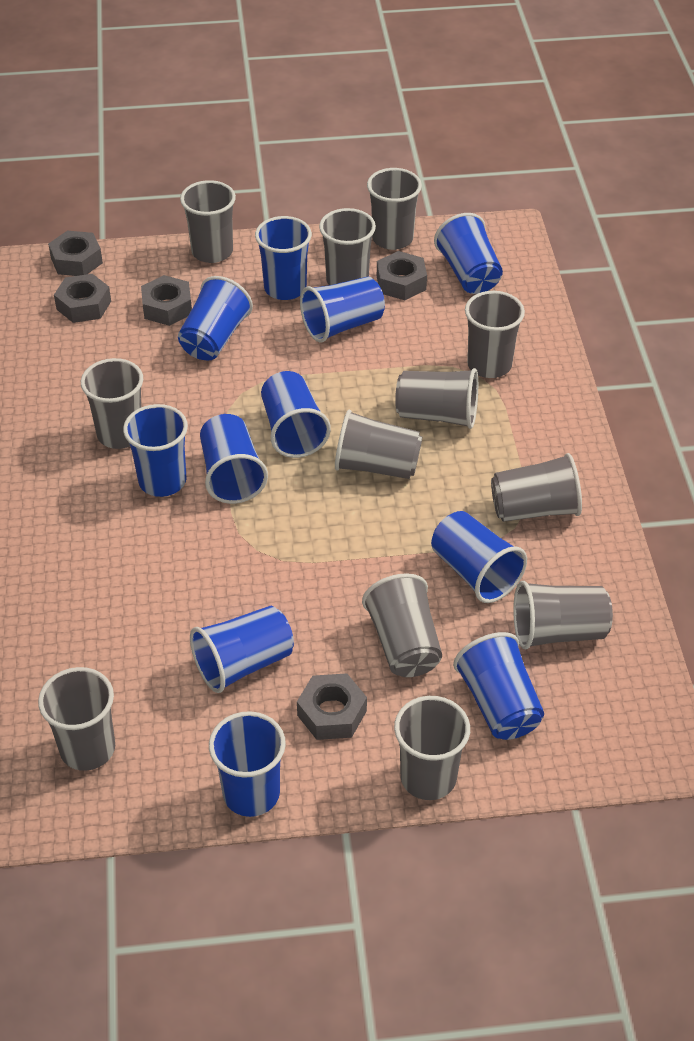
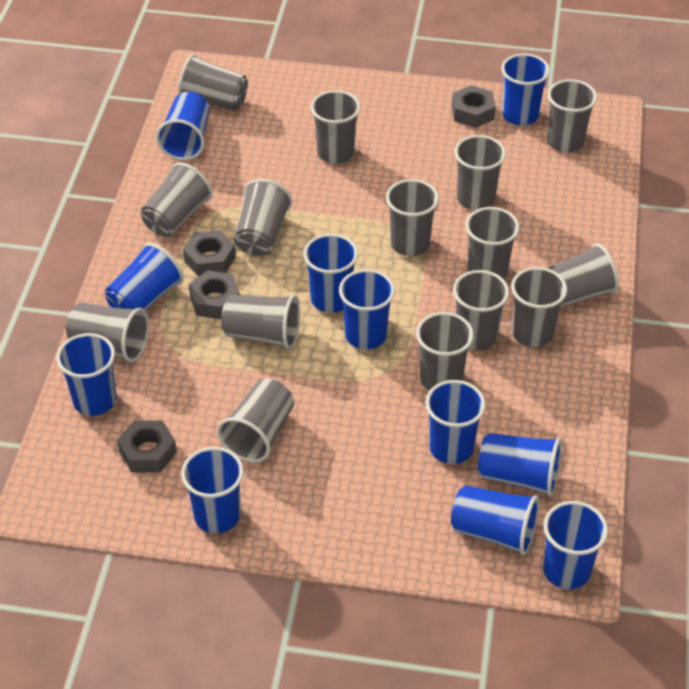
grey cup: [38,667,115,771] [81,358,143,449] [180,180,236,263] [319,208,376,285] [335,409,422,479] [362,573,442,677] [367,168,422,250] [394,696,470,800] [395,368,478,429] [465,291,525,378] [491,453,582,522] [513,581,613,649] = 12 -> [66,302,149,362] [140,163,213,237] [178,54,248,111] [217,378,294,463] [221,295,300,349] [234,179,293,256] [311,90,360,164] [386,179,439,256] [416,312,474,391] [453,270,509,350] [454,135,506,210] [465,207,519,279] [511,267,567,347] [547,79,597,152] [548,243,619,308] = 15
grey nut: [48,231,103,276] [54,274,111,323] [141,275,192,326] [297,673,367,740] [377,251,427,300] = 5 -> [117,420,177,472] [183,230,236,276] [189,270,240,319] [452,85,496,128] = 4

